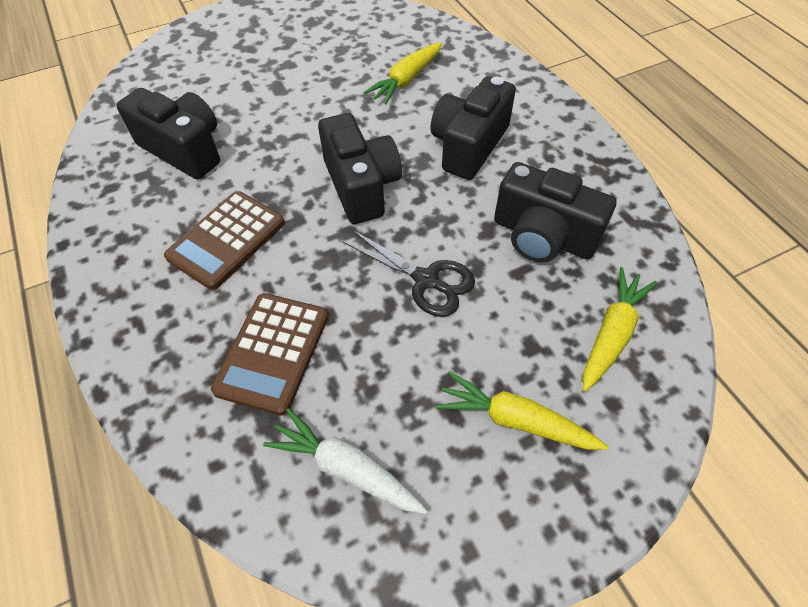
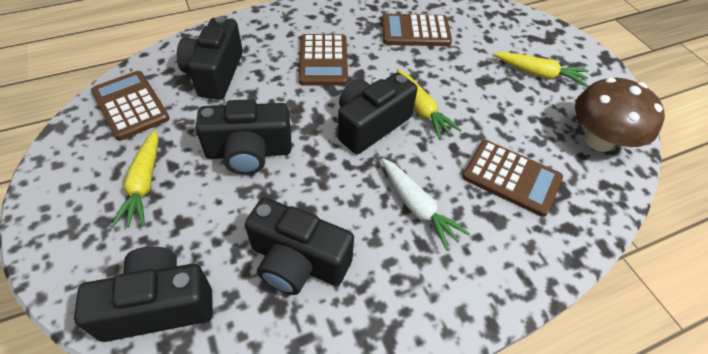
black camera: [116,88,220,179] [318,113,402,224] [431,76,516,180] [494,162,617,262] = 4 -> [74,246,213,342] [177,16,243,99] [195,99,292,175] [245,197,354,295] [338,73,417,154] = 5
black scissors: [342,230,475,317] = 1 -> none = 0
brown calculator: [164,191,285,290] [211,293,328,416] = 2 -> [91,71,170,140] [299,34,348,86] [382,14,452,46] [463,140,563,217] = 4
brown mushroom: none = 0 -> [575,78,665,152] = 1

